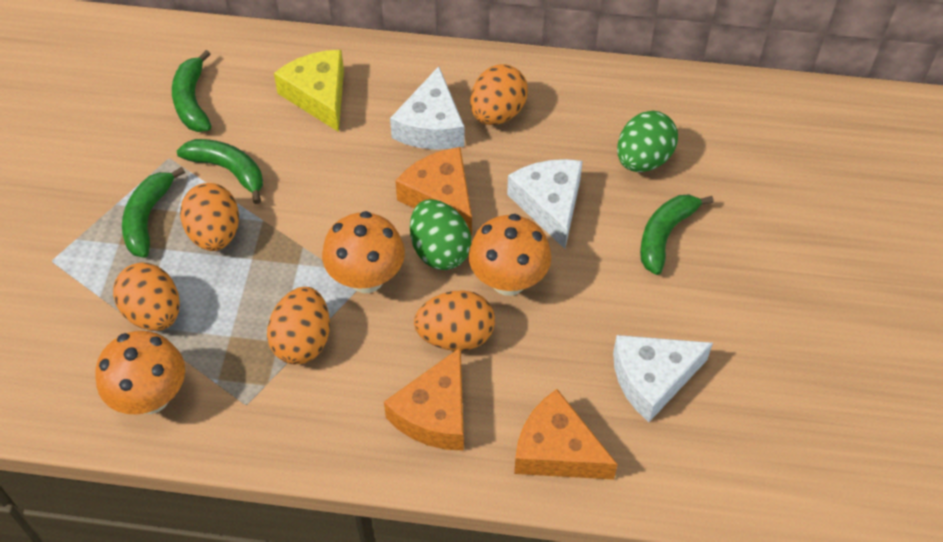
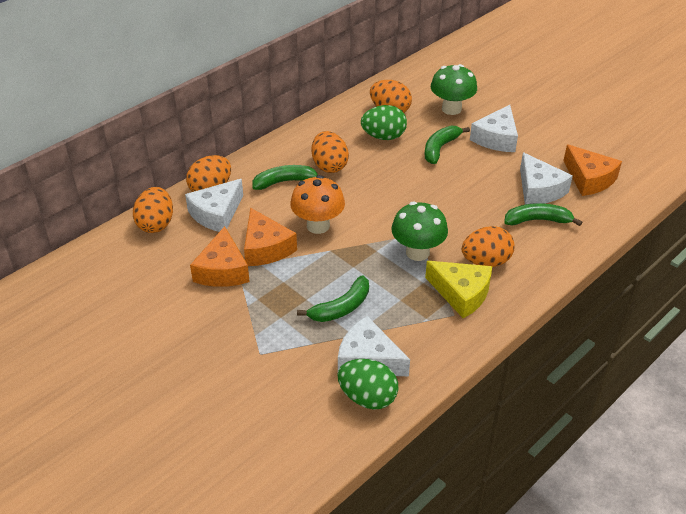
green mushroom: none = 0 -> [391,202,448,261] [431,64,477,115] = 2
orange mushroom: [96,331,185,414] [322,211,405,293] [469,214,551,296] = 3 -> [290,175,345,234] = 1
white cheese: [390,66,465,150] [507,159,583,249] [613,335,713,422] = 3 -> [185,179,243,232] [338,316,410,376] [470,105,518,152] [520,152,573,205] = 4

